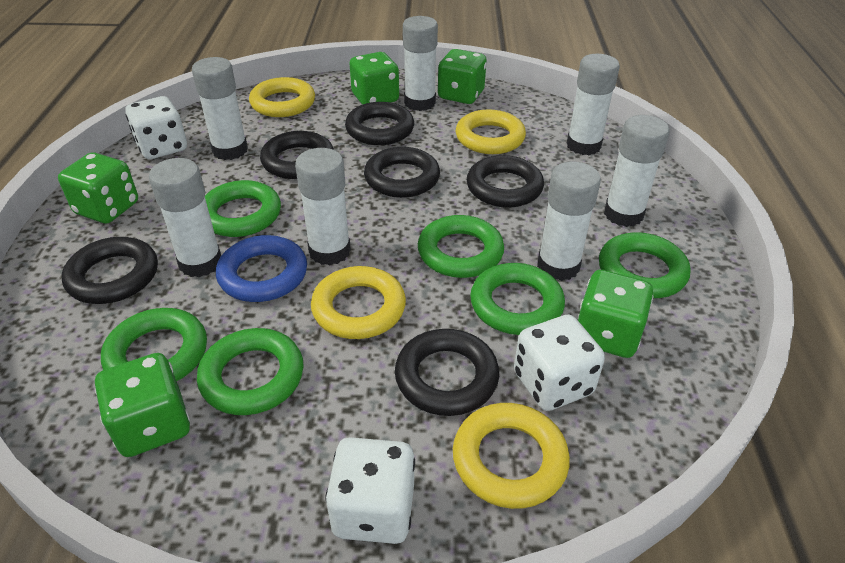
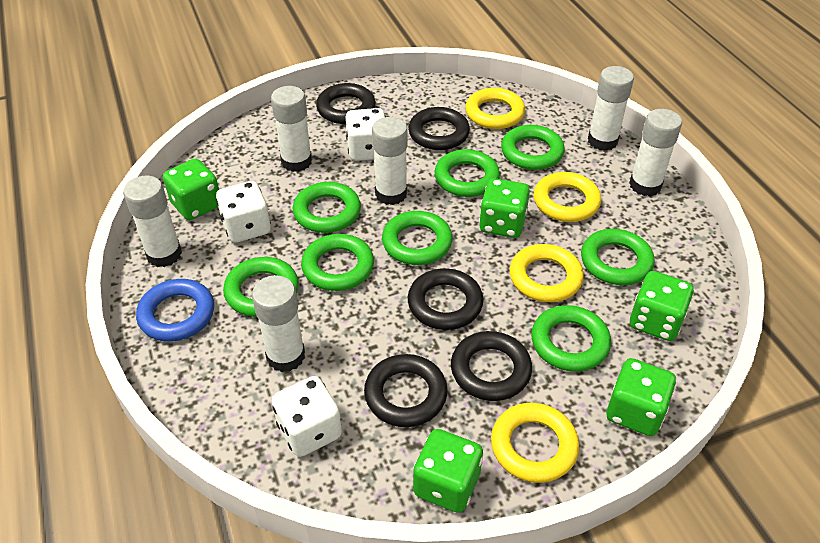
black ring: [62,237,158,304] [260,131,334,179] [345,102,414,145] [364,147,440,198] [395,329,499,416] [467,155,544,208] = 6 -> [316,83,376,124] [364,354,448,427] [408,107,470,150] [408,268,483,330] [451,331,532,401] = 5
green ring: [101,308,207,381] [197,328,304,415] [205,180,281,237] [418,215,504,278] [470,263,565,335] [599,232,690,298] = 6 -> [223,257,299,317] [293,182,361,233] [301,234,374,291] [382,211,453,265] [435,149,500,197] [501,125,565,170] [531,305,611,372] [581,229,655,285] = 8
white glue stick: [149,158,221,277] [192,57,248,160] [295,148,351,265] [403,16,438,111] [537,162,601,281] [567,54,620,155] [604,115,670,227] = 7 -> [123,175,182,267] [252,275,305,372] [271,86,312,172] [372,117,408,205] [588,66,634,151] [629,109,682,196] = 6

